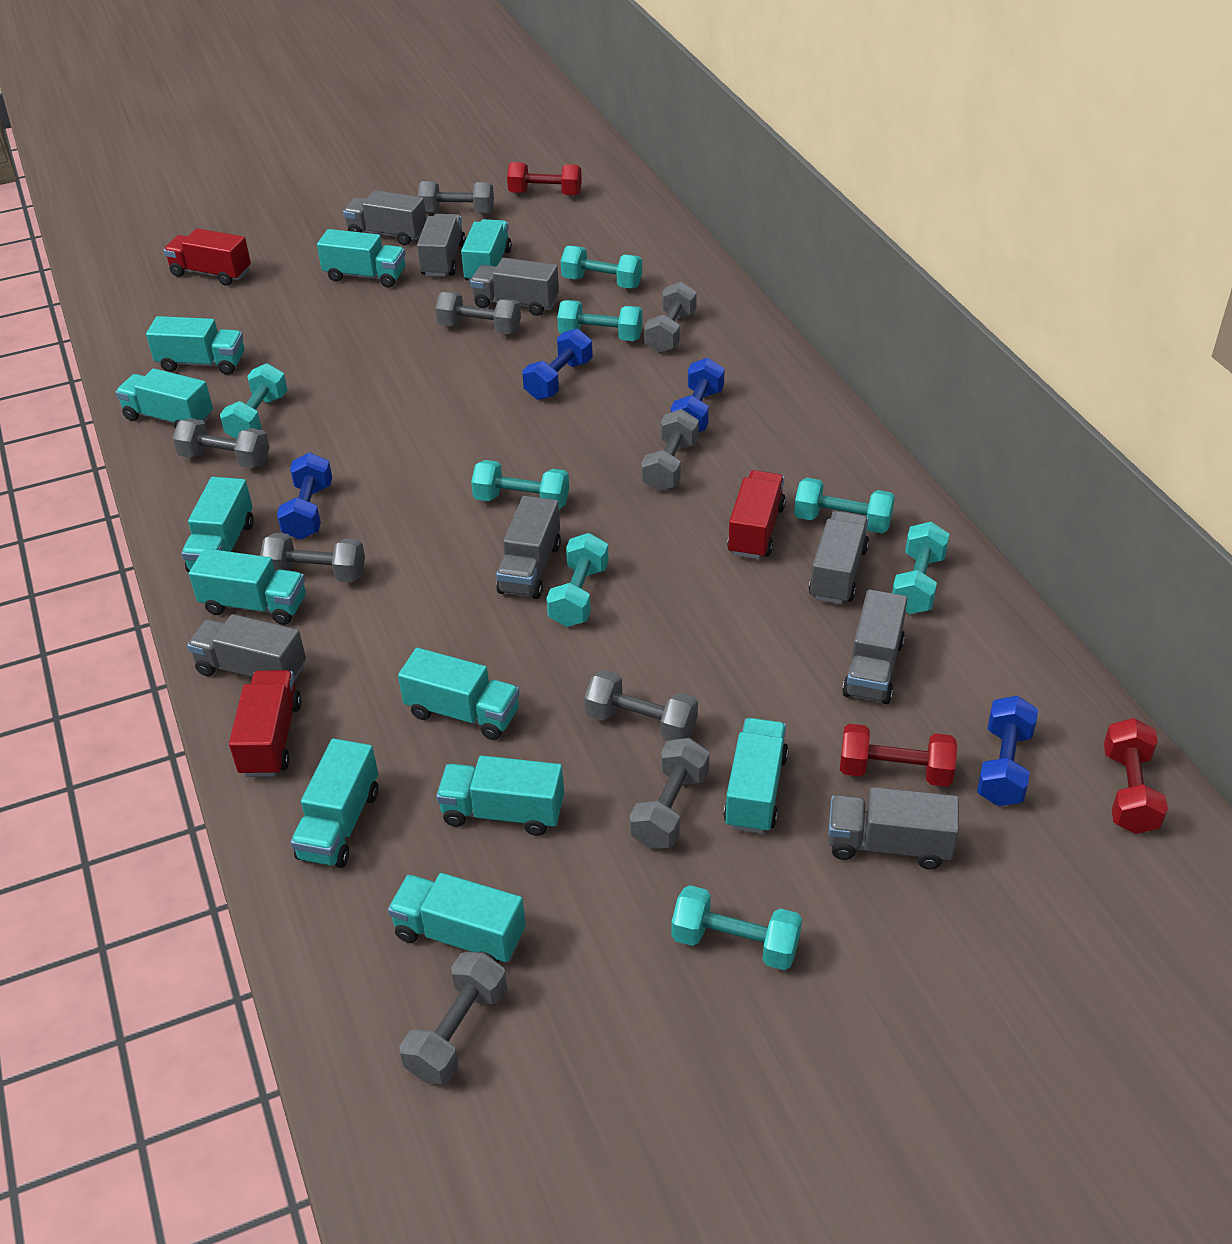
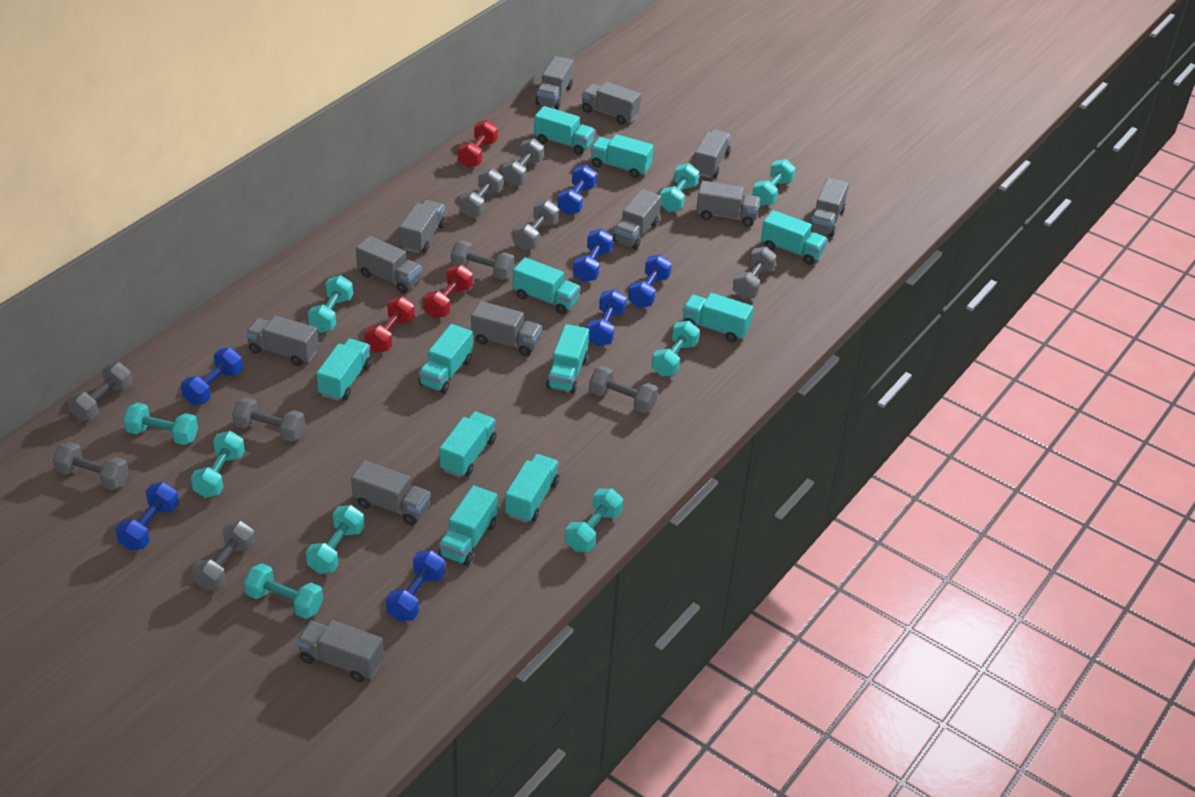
blue dumbbell: [277,453,332,540] [522,329,593,400] [671,358,725,432] [977,696,1038,806] = 4 -> [115,482,179,550] [181,348,243,405] [386,550,445,621] [557,165,597,215] [573,229,613,282] [587,289,626,346] [628,254,672,308] = 7
grey dumbbell: [172,418,270,468] [260,533,365,582] [399,952,507,1085] [418,181,494,213] [435,292,521,334] [584,670,698,741] [629,738,709,849] [641,409,699,491] [644,282,697,353] = 9 -> [53,442,129,490] [67,362,132,421] [192,521,255,591] [232,397,305,442] [451,241,514,280] [459,168,503,218] [502,138,544,186] [513,200,559,250] [589,366,658,413] [733,247,776,299] = 10
grey truck: [187,614,306,681] [343,190,426,245] [417,214,466,277] [470,258,559,316] [496,496,561,599] [809,511,869,604] [828,787,959,870] [842,589,907,704] = 8 -> [246,315,319,366] [297,620,384,682] [351,460,431,525] [356,236,422,294] [399,200,446,253] [471,301,542,356] [536,56,574,109] [581,82,641,125] [613,189,661,249] [694,129,731,178] [696,181,760,227] [810,177,849,237] = 12
red truck: [163,228,251,286] [229,670,302,777] [727,470,786,559] = 3 -> none = 0
turquoise dumbbell: [220,363,288,439] [471,460,569,509] [546,533,609,627] [557,300,643,341] [561,246,642,289] [672,885,802,970] [794,478,895,533] [892,522,950,614] = 8 -> [123,403,198,445] [191,431,245,498] [244,563,323,619] [306,505,364,574] [308,275,353,333] [565,488,623,552] [651,321,700,376] [660,163,699,212] [752,159,796,206] = 9

